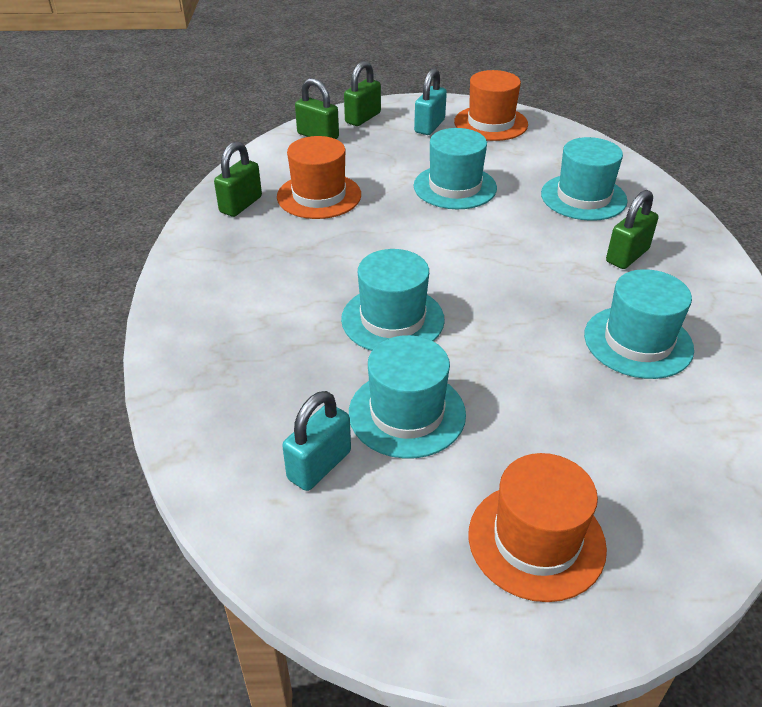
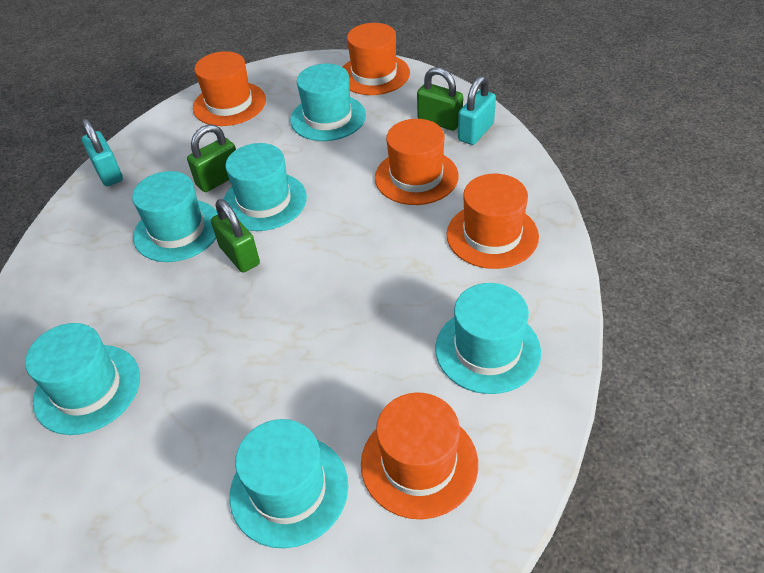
green padlock: [214,141,262,217] [295,78,339,139] [344,61,381,126] [606,190,658,269] = 4 -> [187,124,236,192] [211,199,260,273] [417,67,463,131] = 3
orange hat: [277,136,361,219] [454,70,528,141] [469,453,607,602] = 3 -> [193,51,266,126] [343,23,410,95] [361,393,478,519] [375,119,459,205] [447,173,539,269] = 5
turquoise hat: [341,249,445,351] [349,335,466,459] [414,128,497,209] [541,137,628,221] [584,269,694,379] = 5 -> [25,323,140,435] [132,171,218,262] [223,143,307,231] [230,419,348,548] [290,64,366,141] [435,283,541,394] = 6

